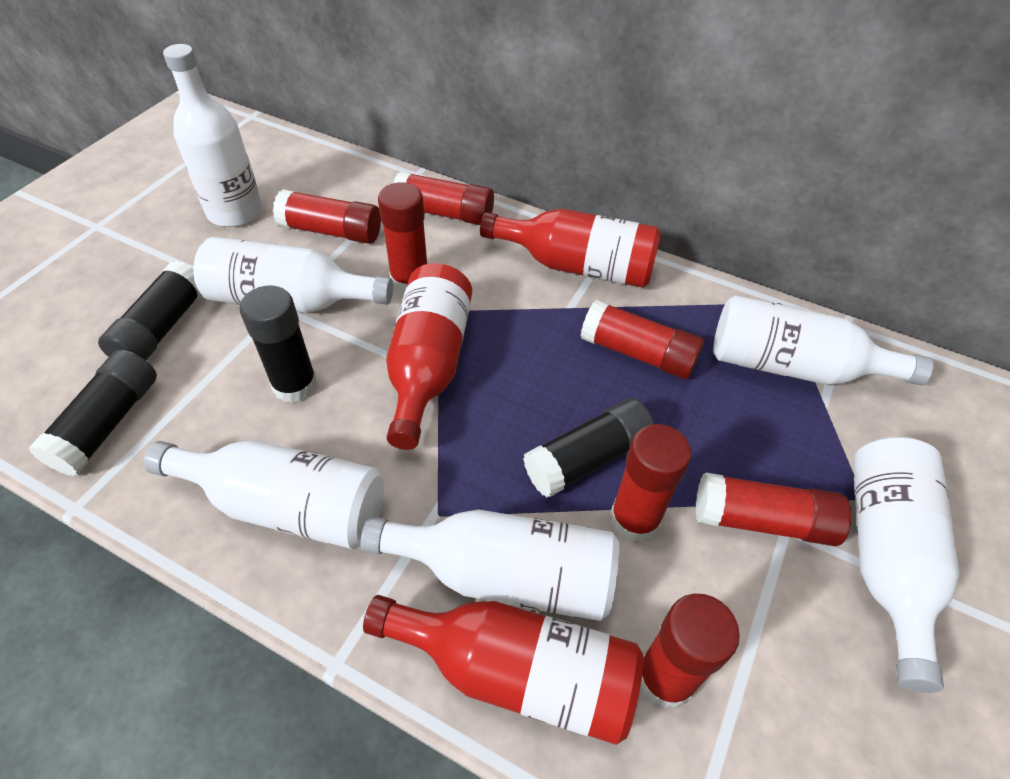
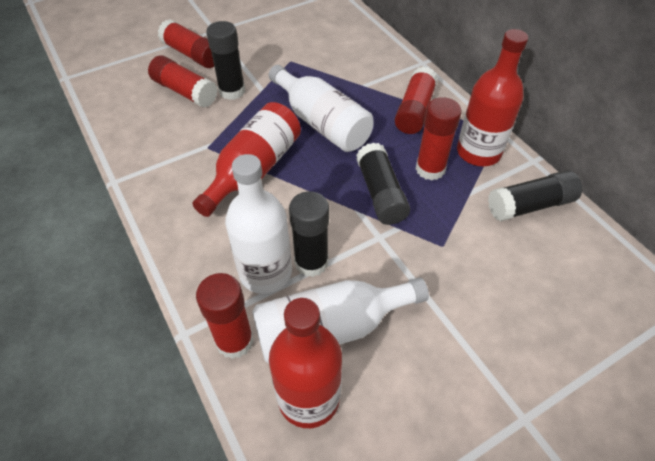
red glue stick: [273,189,381,244] [378,182,427,294] [394,171,494,225] [581,300,704,379] [610,424,692,542] [641,593,740,708] [696,473,851,546] = 7 -> [148,56,218,108] [158,19,214,68] [196,273,254,359] [395,67,438,134] [416,97,462,181] = 5
white bottle: [144,440,384,549] [163,44,262,227] [193,237,393,313] [361,510,619,621] [713,295,933,385] [853,436,959,693] = 6 -> [225,154,292,294] [252,278,429,363] [269,65,373,152] = 3

